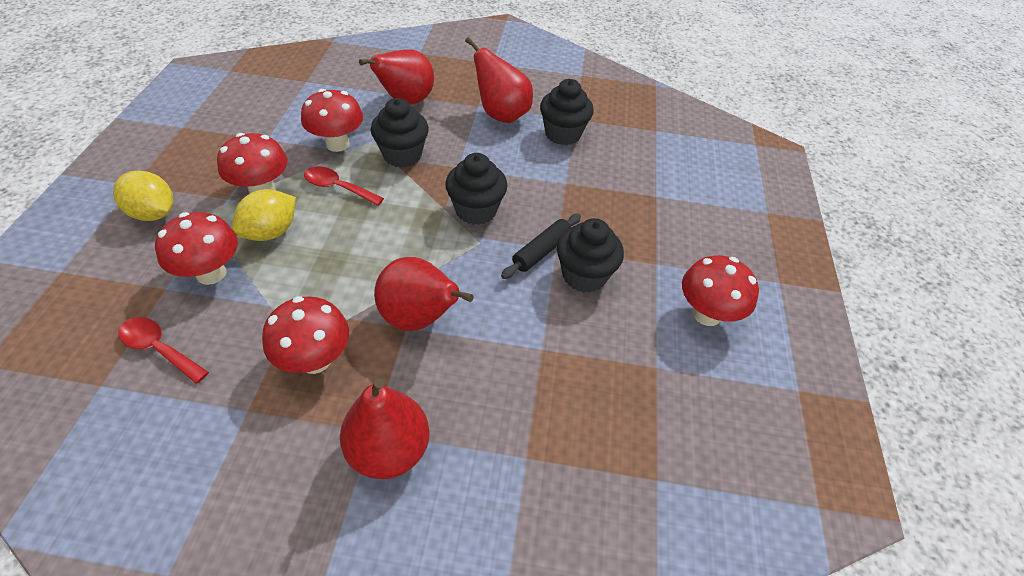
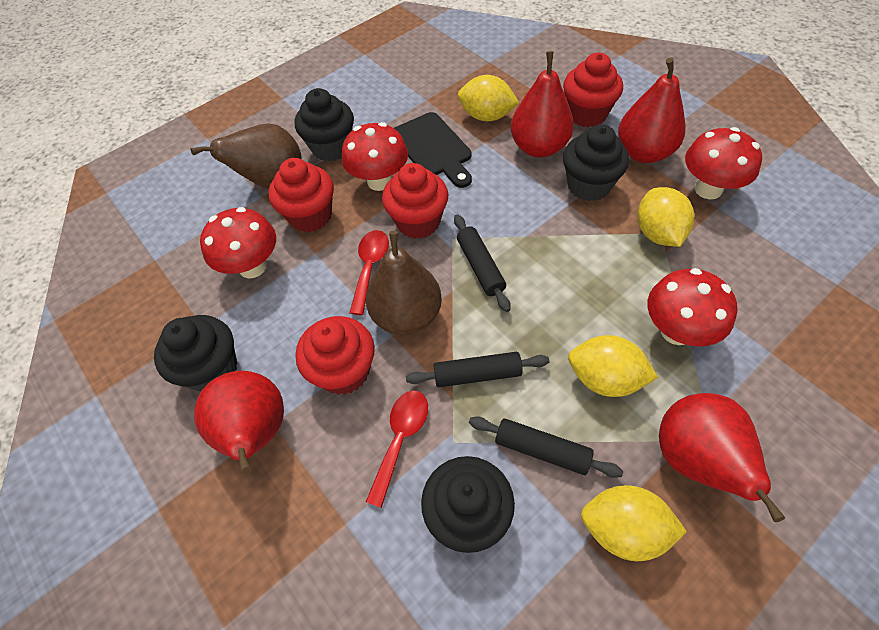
black cutting board: none = 0 -> [394,112,472,188] = 1
black rolling pin: [501,214,581,279] = 1 -> [406,352,549,387] [454,214,511,312] [469,416,623,478] = 3
brown pear: none = 0 -> [190,123,302,188] [366,231,442,335] = 2
red cupcake: none = 0 -> [269,158,334,232] [296,316,375,395] [382,163,449,239] [563,53,623,127] = 4
red mushroom: [155,212,238,285] [217,133,288,194] [262,296,349,374] [301,89,363,152] [682,255,759,326] = 5 -> [200,207,276,278] [342,122,408,191] [648,268,737,346] [685,127,762,199] = 4
yellow lemon: [113,171,174,221] [232,189,296,241] = 2 -> [458,75,519,121] [568,335,658,397] [581,485,687,561] [637,187,694,247] = 4

